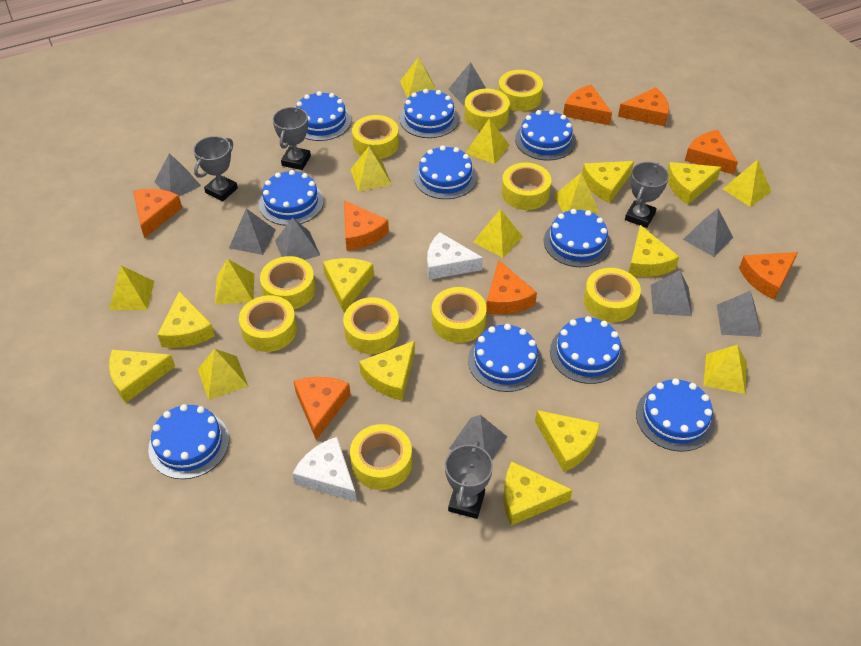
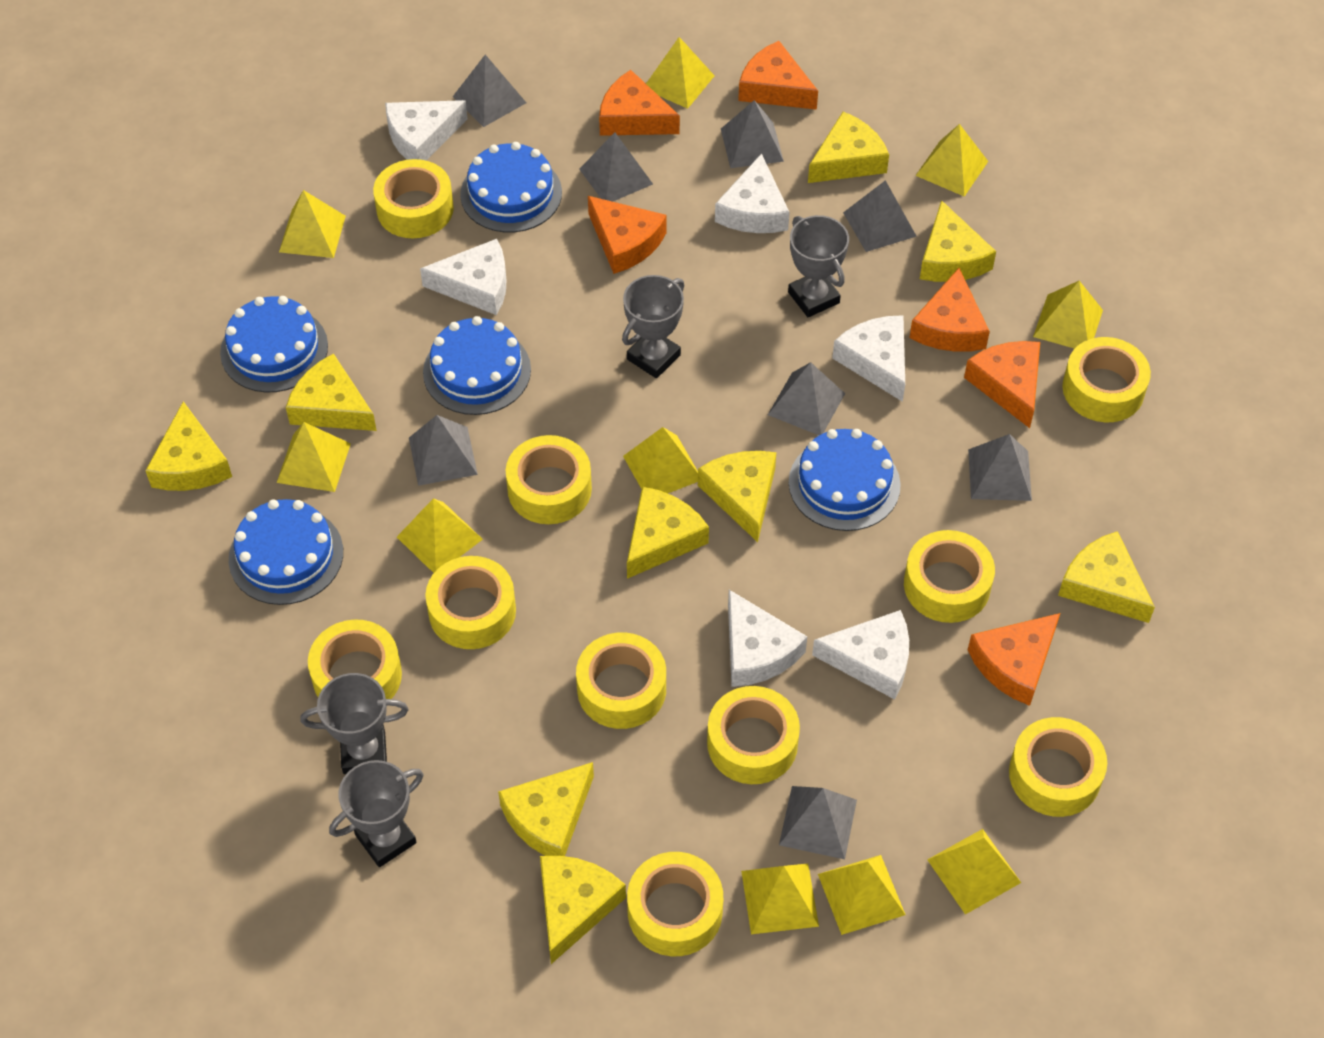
blue cake: [148,404,229,479] [259,170,324,226] [296,91,351,141] [400,89,459,138] [414,146,477,199] [468,324,543,392] [515,110,576,161] [544,209,611,267] [550,316,624,384] [636,378,715,452] = 10 -> [220,296,328,392] [229,499,343,605] [423,316,531,415] [460,142,562,232] [789,429,901,531] = 5
orange cheese: [133,189,182,238] [294,377,351,440] [344,200,389,251] [486,260,537,315] [563,85,612,125] [618,87,669,126] [685,130,738,175] [739,252,798,300] = 8 -> [588,196,666,274] [599,70,680,136] [738,41,818,110] [909,268,990,352] [964,341,1040,428] [968,613,1060,706] = 6
white cheese: [292,437,357,502] [427,232,483,280] = 2 -> [385,100,467,161] [420,239,506,315] [715,153,790,233] [728,590,807,687] [812,610,909,700] [832,315,905,402] = 6

